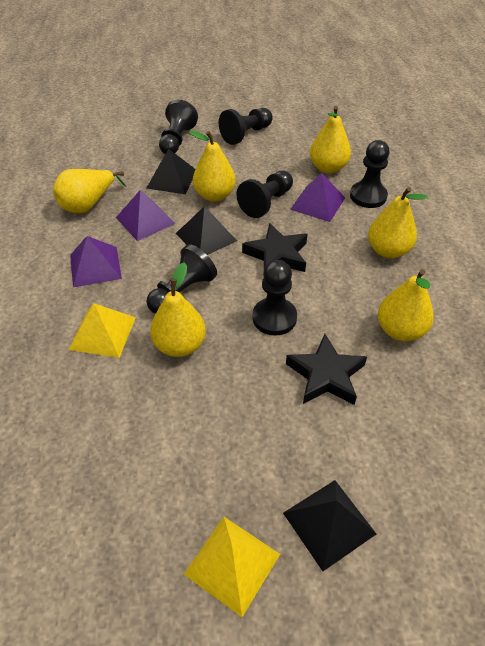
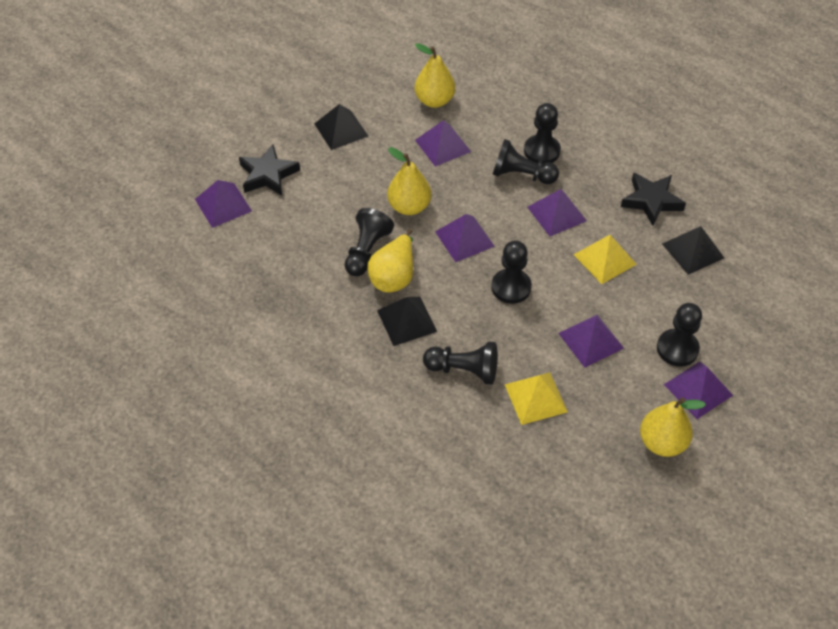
purple pyramid: [70,236,122,287] [116,190,176,241] [290,173,345,222] = 3 -> [195,180,252,228] [415,120,471,167] [435,214,495,262] [527,189,587,236] [558,315,624,368] [664,362,733,419] = 6
yellow pear: [53,169,126,213] [150,262,206,357] [189,131,236,202] [310,106,351,173] [368,187,427,258] [378,269,434,341] = 6 -> [367,229,413,292] [387,147,431,215] [415,43,455,108] [640,397,706,457] = 4

